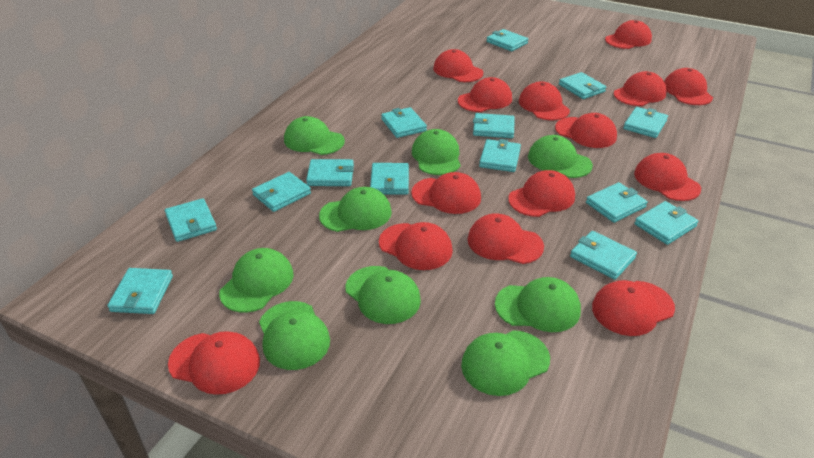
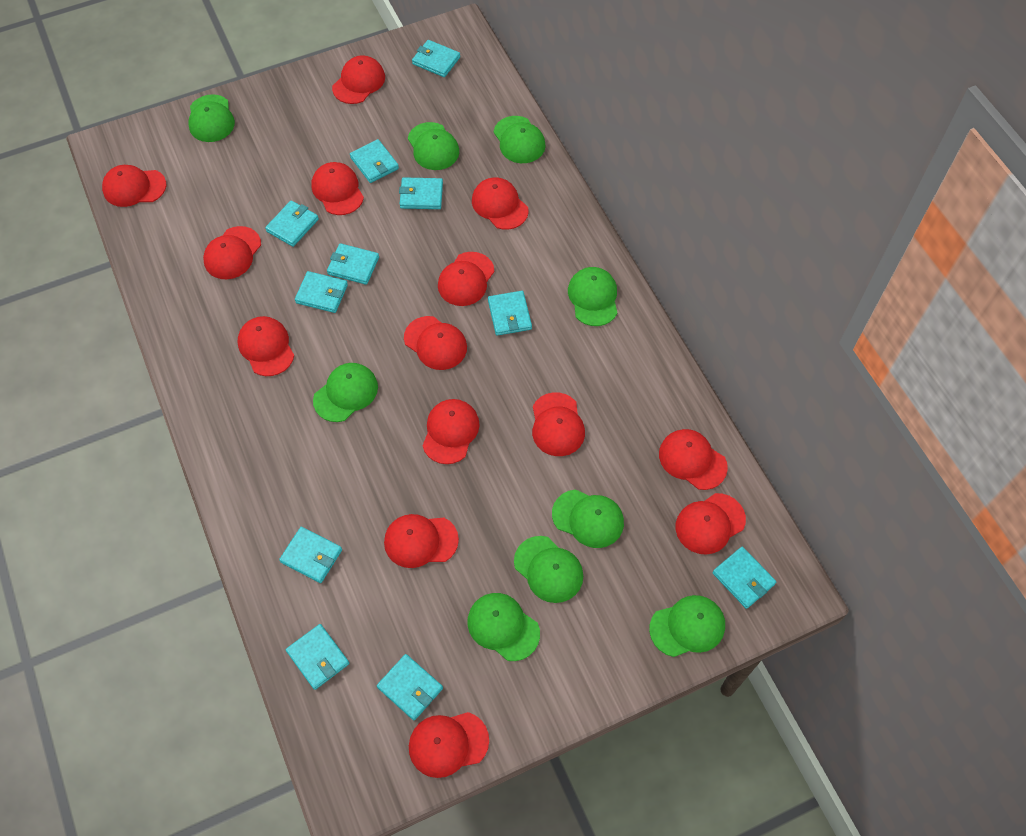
turquoise wallet: [107,268,173,314] [165,198,217,242] [252,172,311,212] [306,159,354,186] [370,163,409,194] [381,107,427,138] [473,113,515,138] [479,139,521,172] [487,29,528,51] [559,72,606,99] [570,231,637,280] [586,182,648,223] [623,107,668,138] [634,201,699,245] = 14 -> [265,200,319,247] [279,527,342,583] [286,624,349,690] [295,271,348,313] [327,243,379,285] [350,139,399,183] [377,654,443,720] [399,177,443,209] [412,40,460,77] [488,291,532,336] [712,547,776,609] = 11

